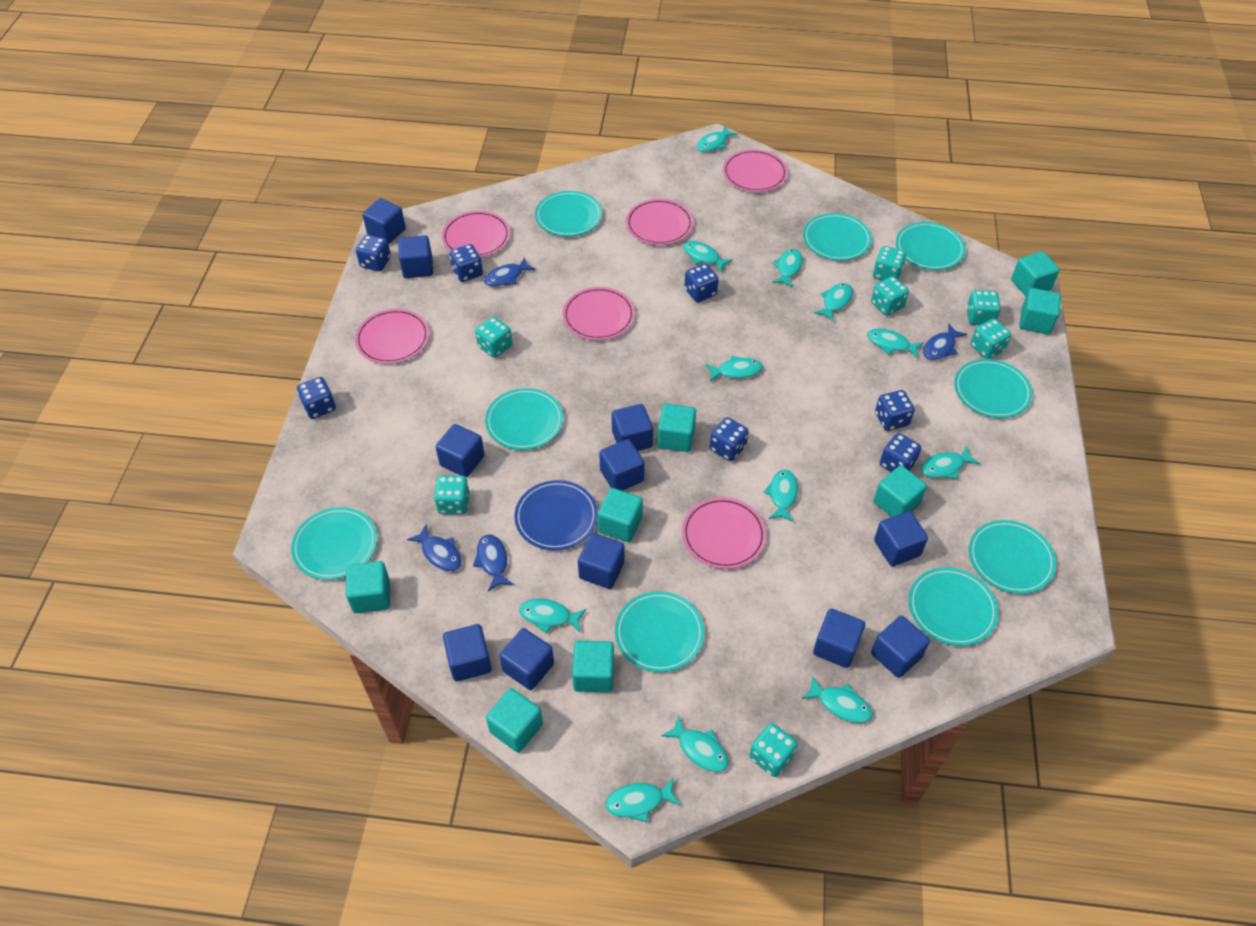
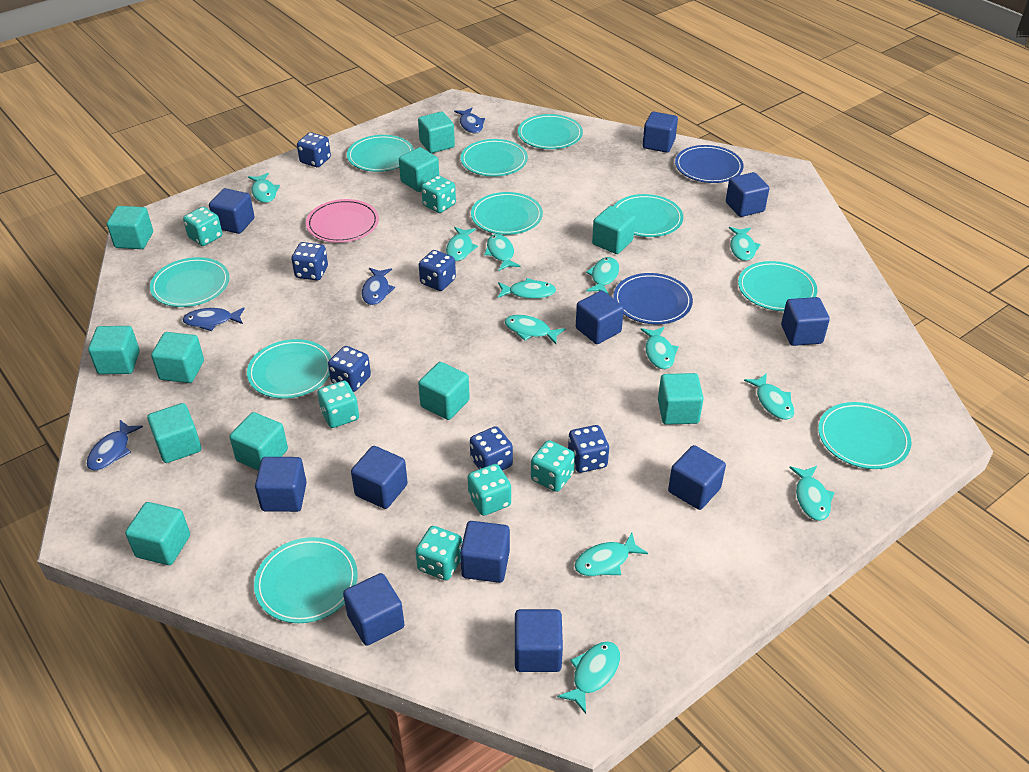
blue dice: [297,377,336,419] [356,235,391,271] [449,244,483,282] [684,264,719,302] [710,417,749,461] [875,390,915,431] [880,433,921,472] = 7 -> [292,242,328,281] [297,132,331,167] [328,346,371,392] [419,250,456,291] [470,426,513,470] [568,425,609,473] = 6
blue plate: [514,480,598,550] = 1 -> [613,273,693,324] [675,145,744,183] = 2
pink plate: [355,309,429,364] [442,211,510,257] [562,287,635,340] [626,199,693,245] [682,497,766,569] [723,149,788,192] = 6 -> [306,199,379,243] = 1
turquoise cube: [346,561,390,613] [486,688,543,753] [572,641,614,693] [598,488,643,542] [657,404,696,452] [874,465,927,517] [1011,251,1060,296] [1019,288,1061,334] = 8 -> [88,326,140,374] [107,206,153,249] [125,502,190,565] [147,403,201,463] [151,332,204,383] [229,412,288,471] [399,147,439,192] [418,112,455,153] [418,362,470,420] [592,206,635,254] [658,373,704,425] = 11
turquoise dice: [434,475,470,514] [475,317,512,358] [749,723,797,777] [871,276,909,316] [873,246,906,281] [966,290,1001,325] [970,319,1012,359] = 7 -> [183,207,222,246] [318,381,359,428] [416,526,462,581] [421,175,456,213] [468,464,511,516] [531,440,575,492] = 6
turquoise plate: [291,507,377,580] [485,388,563,450] [535,191,602,237] [615,591,704,672] [803,213,872,261] [896,222,966,270] [909,567,998,646] [954,359,1033,418] [969,520,1056,594] = 9 -> [150,257,229,307] [247,339,332,399] [254,537,358,623] [347,135,414,172] [461,139,528,176] [471,192,543,235] [518,114,583,149] [613,194,683,237] [738,261,817,311] [818,402,911,469] = 10

